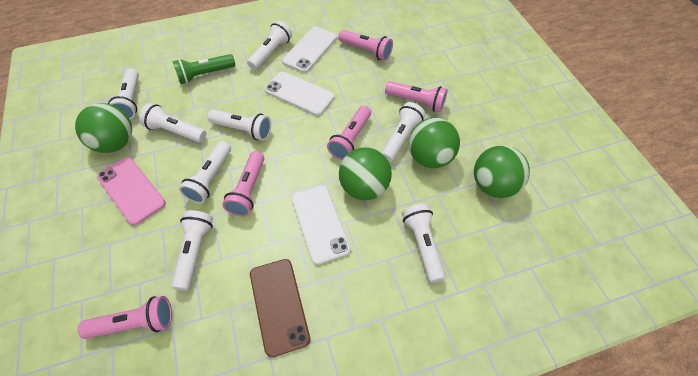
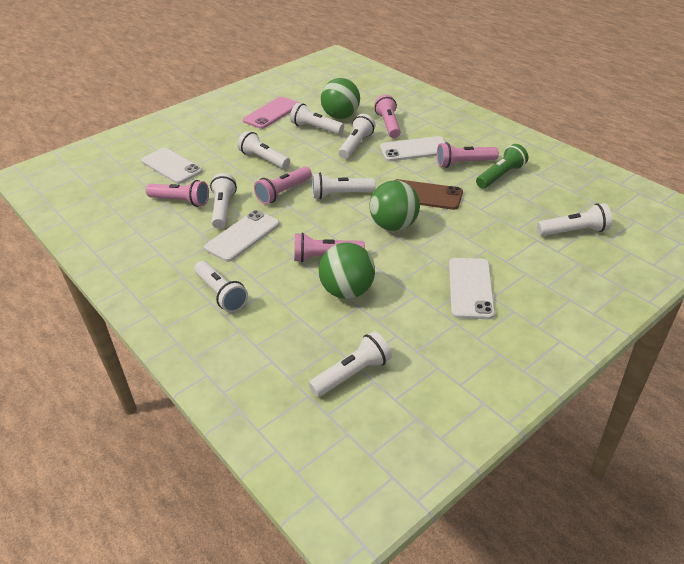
green ball: [75,103,132,153] [339,147,392,200] [409,118,460,168] [474,145,530,198] = 4 -> [319,243,375,299] [321,78,360,119] [369,180,420,231] = 3
white phone: [265,71,335,116] [282,26,337,73] [291,185,351,265] = 3 -> [141,148,203,184] [204,210,280,262] [380,136,445,161] [449,258,495,319] = 4

